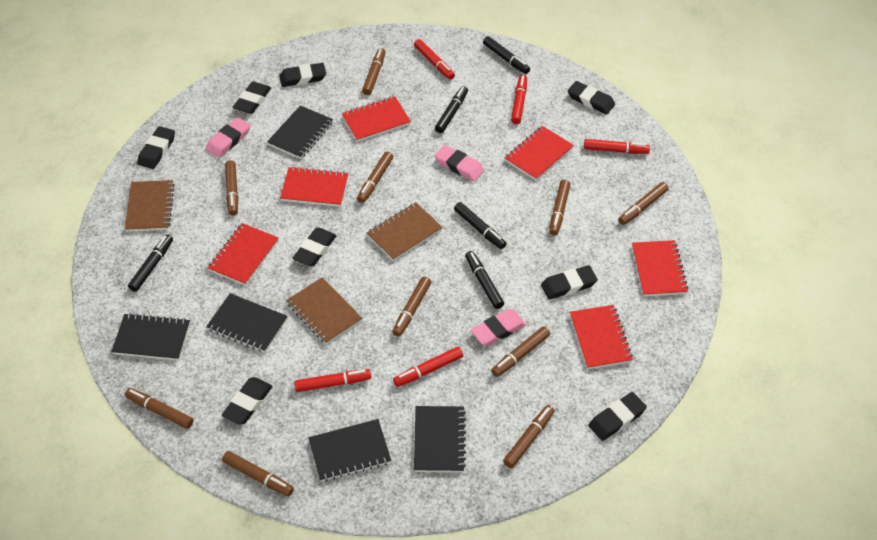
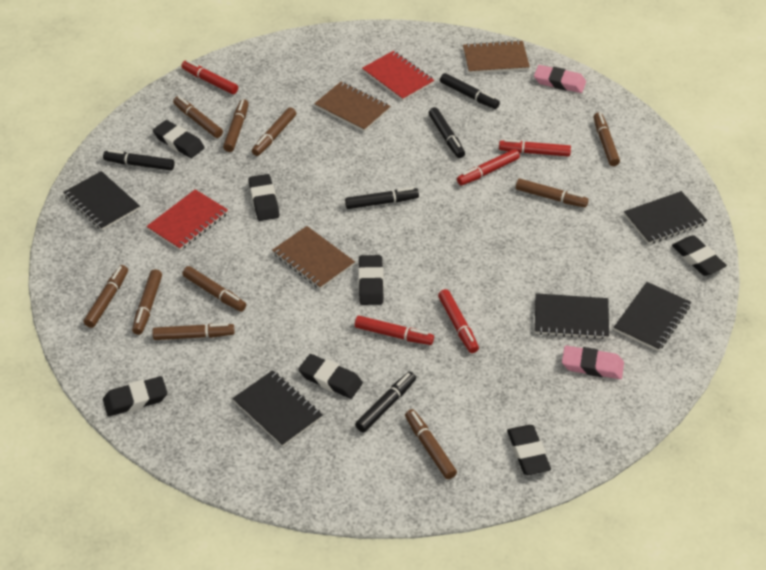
black eraser: [137,126,175,169] [222,377,273,425] [233,82,271,114] [279,63,326,87] [293,227,337,266] [541,265,598,300] [568,81,615,115] [588,392,647,441] = 8 -> [103,376,167,416] [153,120,205,158] [249,174,279,221] [298,354,363,399] [358,255,384,305] [507,425,551,475] [672,235,727,276] = 7
pink eraser: [206,117,250,158] [434,145,484,181] [471,309,526,346] = 3 -> [534,65,586,93] [562,345,624,379] = 2
red notebook: [208,223,279,286] [280,167,348,207] [342,96,411,142] [505,126,574,180] [570,305,633,369] [632,240,688,296] = 6 -> [146,189,228,251] [362,51,434,101] = 2

